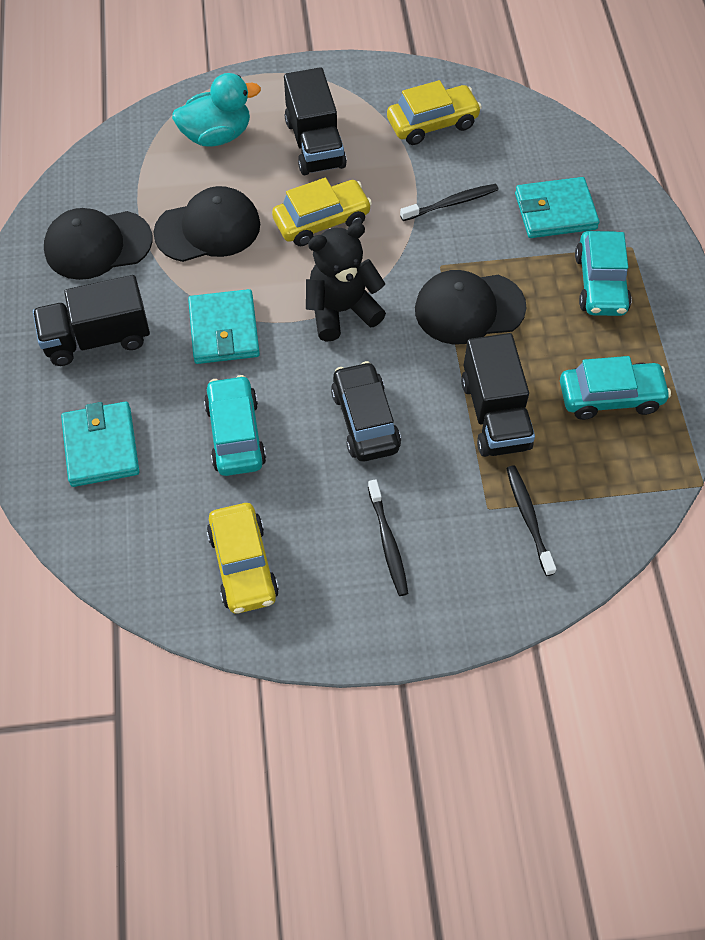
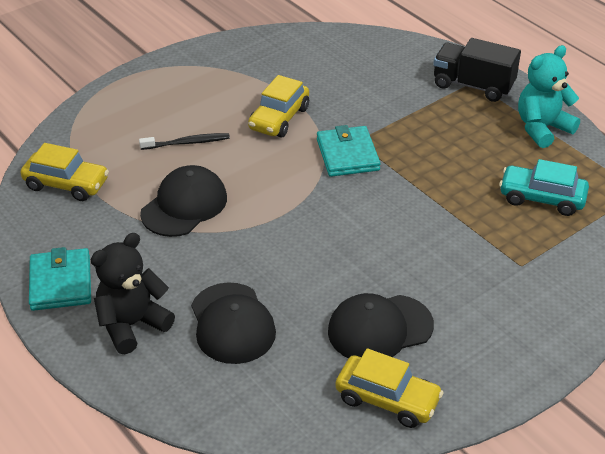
black car: [331,361,401,462] = 1 -> none = 0
black toothbrush: [368,479,409,596] [400,184,499,221] [506,465,556,576] = 3 -> [139,133,230,150] = 1
black truck: [33,275,150,366] [284,67,347,175] [461,333,535,457] = 3 -> [433,38,521,102] = 1
turquoise car: [204,375,266,476] [560,356,671,420] [575,231,632,316] = 3 -> [499,159,589,216] = 1
turquoise duck: [172,73,261,147] = 1 -> none = 0
turquoise teddy bear: none = 0 -> [518,45,580,148] = 1
turquoise wallet: [61,402,140,487] [188,289,260,364] [515,177,600,238] = 3 -> [29,247,91,311] [317,125,380,177] = 2

